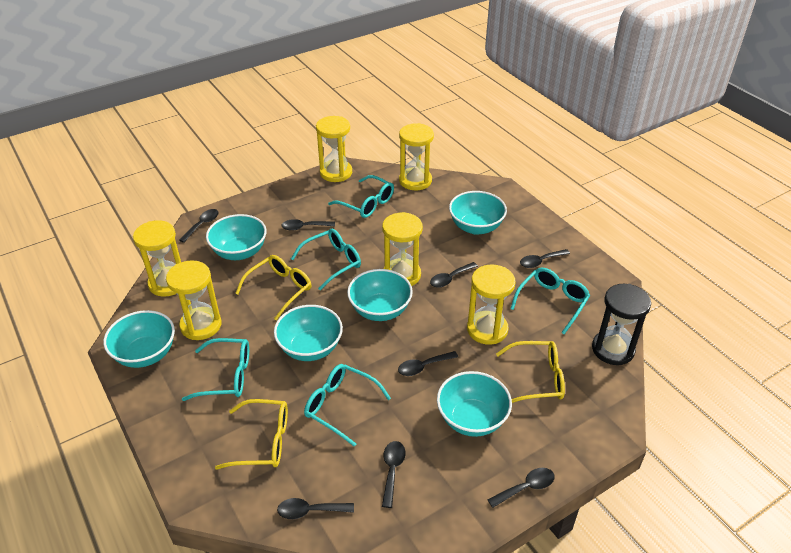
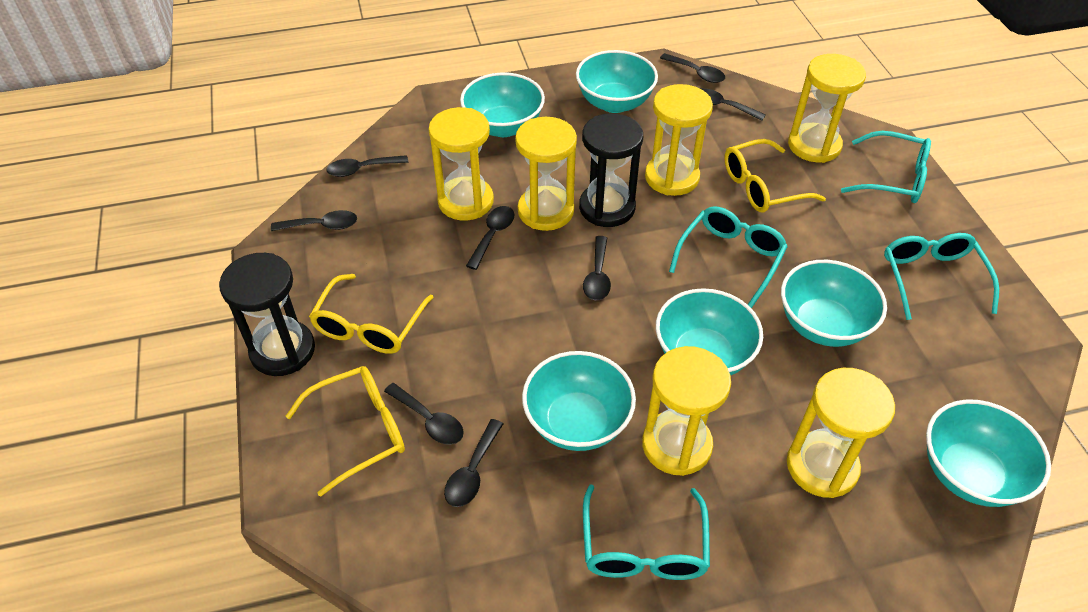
black hourglass: [592,284,651,365] = 1 -> [219,253,315,376] [579,113,643,227] = 2
turquoise glasses: [182,338,249,401] [291,229,361,290] [304,364,391,447] [328,175,394,218] [510,268,590,334] = 5 -> [583,485,710,580] [669,206,788,308] [841,131,931,203] [884,233,999,320] = 4

